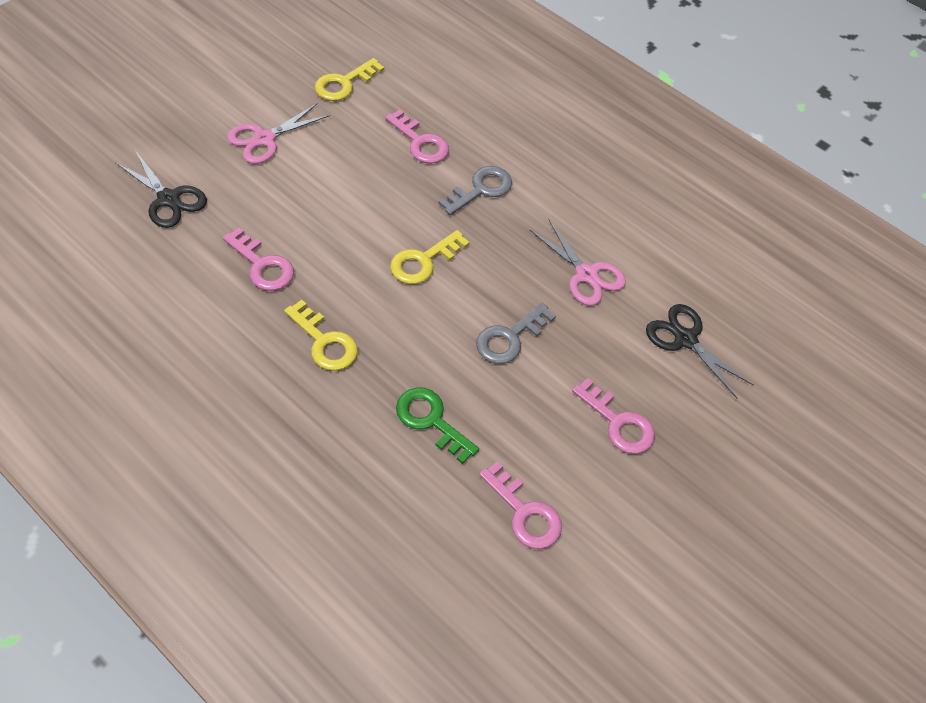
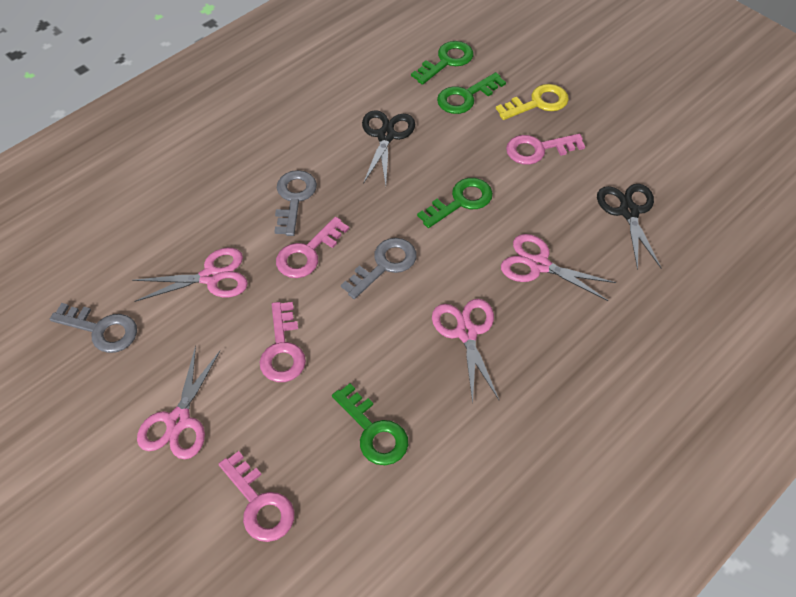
green key: [396,387,479,464] = 1 -> [332,383,408,465] [411,41,473,85] [417,178,493,228] [437,72,506,114] = 4
grey key: [438,166,512,215] [476,303,556,364] = 2 -> [50,303,137,353] [275,170,317,236] [341,238,417,299] = 3
pink scissors: [227,104,330,164] [530,219,626,306] = 2 -> [132,247,248,302] [137,346,220,459] [432,299,499,404] [501,234,616,301] = 4
yellow key: [284,300,358,371] [315,58,384,101] [390,230,469,284] = 3 -> [496,84,569,120] = 1

